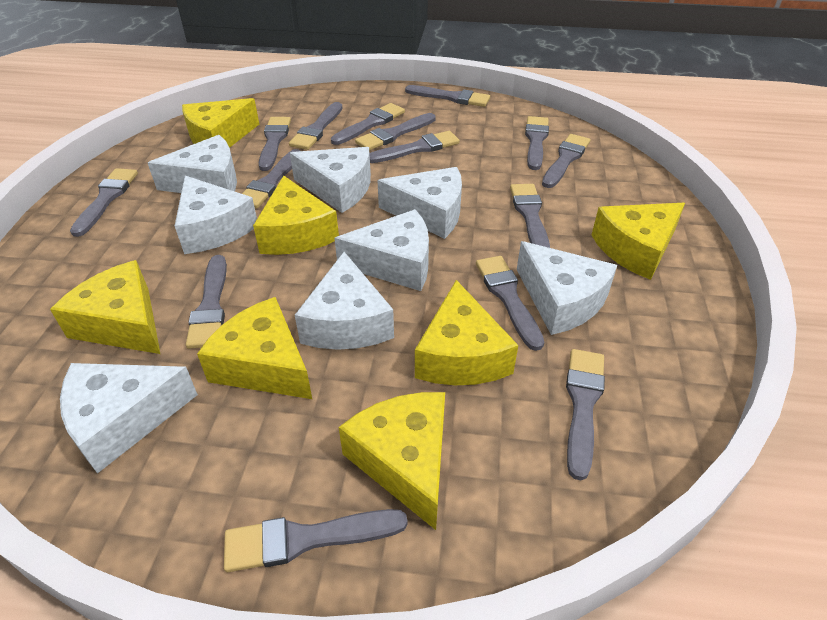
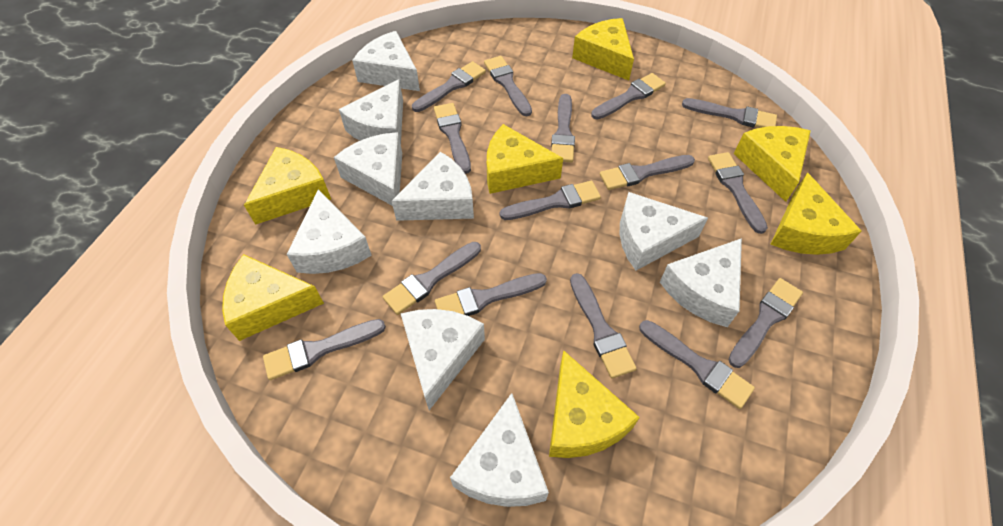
white cheese: [60,363,198,474] [148,135,237,193] [175,176,257,254] [290,147,371,213] [295,252,394,350] [334,209,429,291] [377,167,462,239] [517,241,617,335] = 8 -> [287,189,372,274] [334,132,402,206] [339,79,403,144] [352,31,420,91] [391,152,474,221] [401,309,485,410] [450,393,549,507] [620,192,708,270] [660,238,742,327] = 9

